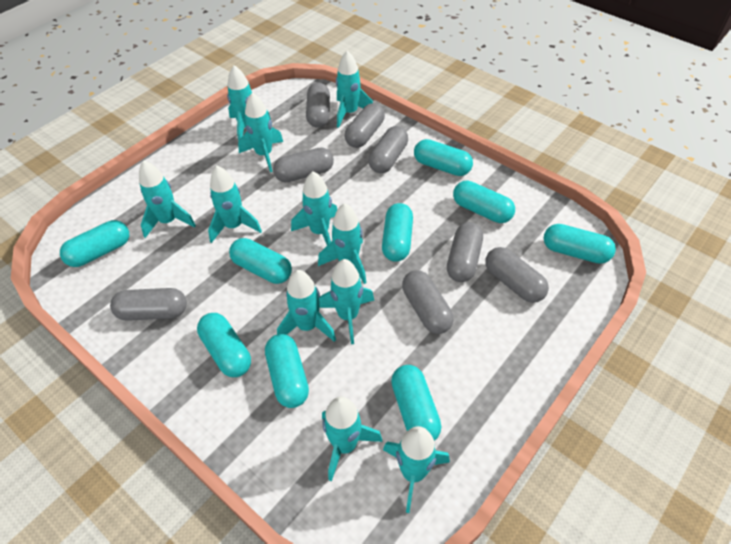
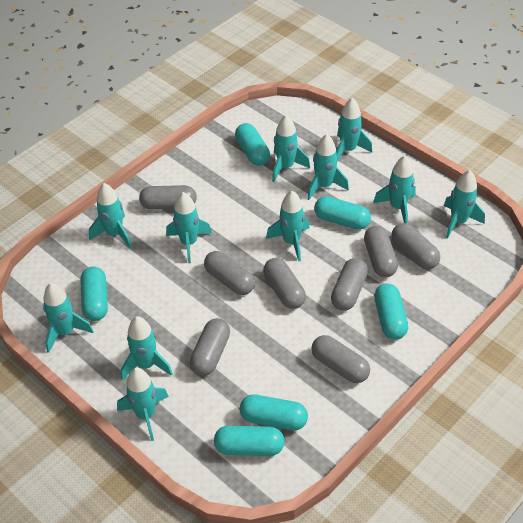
turquoise capsule: [60,220,129,267] [197,313,251,377] [229,238,292,284] [265,334,309,408] [382,203,413,262] [391,365,441,441] [414,139,473,176] [453,181,515,223] [544,224,616,264] = 9 -> [80,267,108,321] [214,426,285,456] [235,123,270,166] [240,394,308,430] [314,196,371,229] [374,283,408,340] = 6

